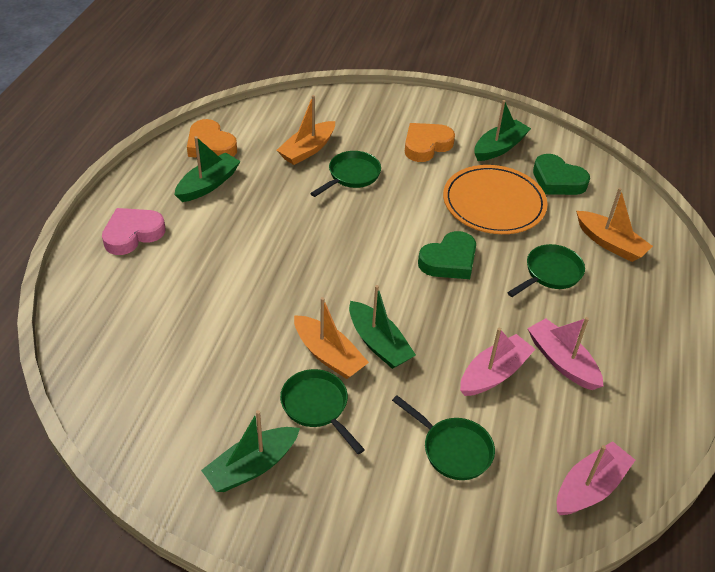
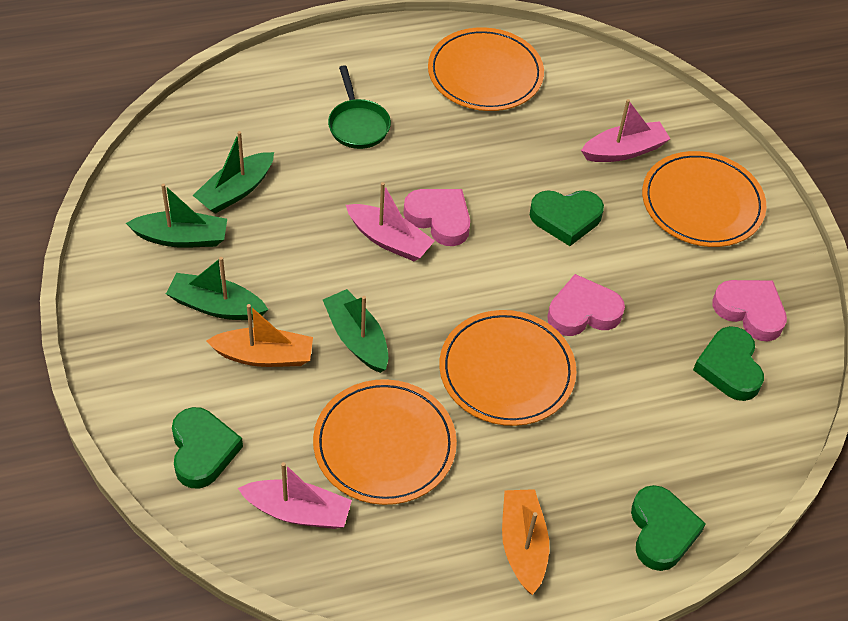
green heart: [418,231,476,279] [533,154,590,195] = 2 -> [172,407,243,489] [530,190,604,246] [631,485,706,571] [693,326,764,401] = 4
green pan: [280,369,365,454] [310,151,381,197] [392,395,495,480] [507,244,585,297] = 4 -> [328,65,391,149] = 1
orange boat: [277,95,335,165] [294,297,369,379] [576,188,653,262] = 3 -> [206,304,313,367] [502,489,549,595] = 2
orange heart: [187,119,237,158] [405,123,455,162] = 2 -> none = 0
orange plate: [443,165,547,234] = 1 -> [313,379,457,505] [428,27,544,111] [439,310,577,426] [642,151,766,247] = 4
pink heart: [102,208,166,255] = 1 -> [404,189,470,246] [547,274,625,336] [712,280,787,341] = 3

